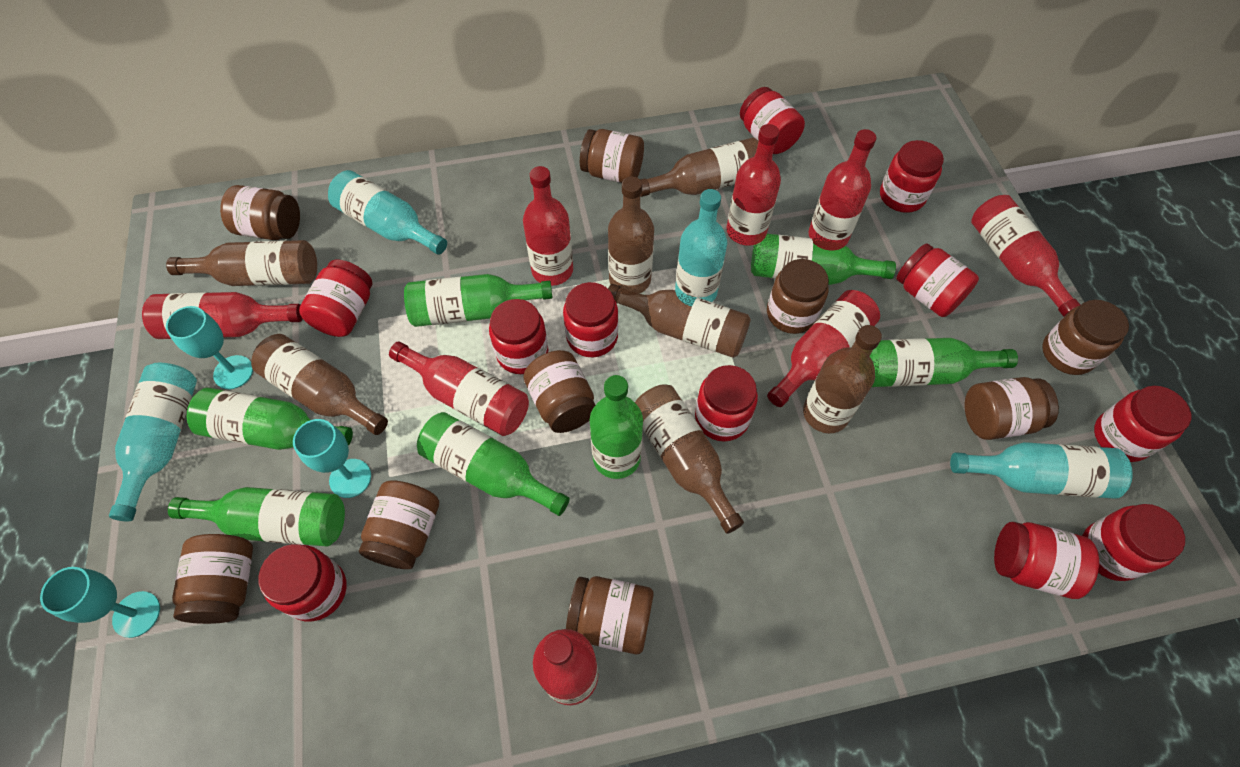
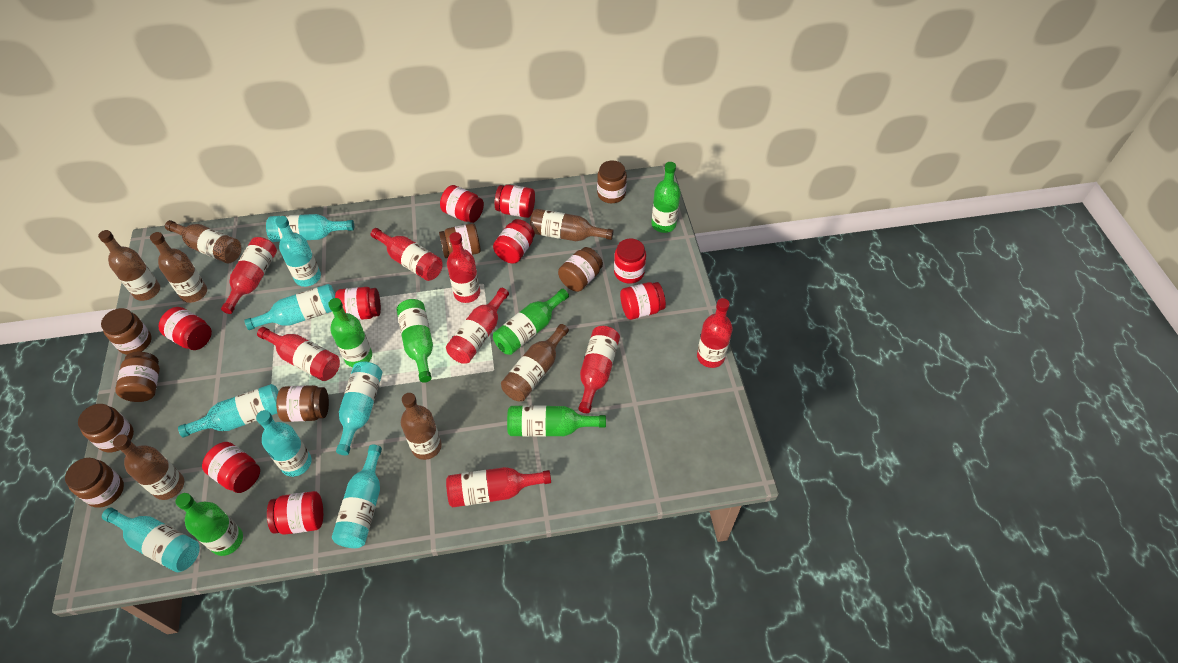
brown jar: [172,534,253,624] [220,185,300,240] [359,480,439,569] [523,350,595,433] [566,576,654,654] [580,129,644,183] [767,259,829,334] [964,377,1059,440] [1042,300,1129,375] = 9 -> [65,458,124,508] [78,404,134,452] [101,308,152,355] [115,352,160,402] [276,385,329,422] [439,223,481,258] [558,247,603,292] [597,161,627,203] = 8
green bottle: [168,487,345,547] [187,388,353,450] [404,274,553,327] [417,412,570,516] [590,375,643,479] [751,233,896,285] [870,338,1018,387] = 7 -> [176,493,243,556] [328,298,372,367] [397,299,433,383] [493,289,569,355] [507,406,606,437] [651,162,681,233] = 6
red jar: [259,544,347,622] [299,259,372,337] [489,299,548,374] [563,282,618,357] [695,365,758,442] [740,87,805,154] [880,140,944,213] [896,243,979,317] [994,522,1099,599] [1082,504,1185,581] [1094,386,1191,462] = 11 -> [159,307,212,350] [202,442,260,493] [267,491,323,535] [335,287,381,320] [440,185,484,223] [493,219,535,263] [495,185,535,218] [614,239,646,284] [620,282,666,320] = 9
turquoise bottle: [109,363,197,521] [328,170,447,255] [675,189,727,302] [950,442,1133,499] = 4 -> [102,507,200,572] [178,384,279,438] [244,284,335,330] [256,410,311,477] [266,214,354,242] [275,216,321,287] [332,445,382,548] [336,361,382,455] = 8
turquoise goblet: [40,567,160,638] [166,306,253,389] [293,419,371,498] = 3 -> none = 0

